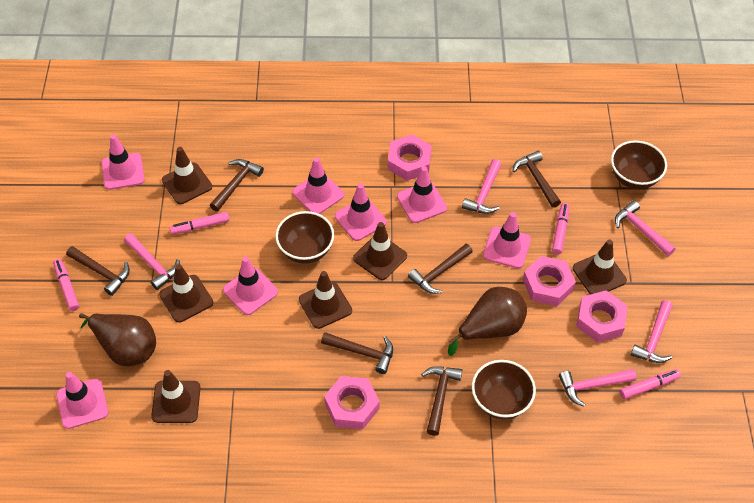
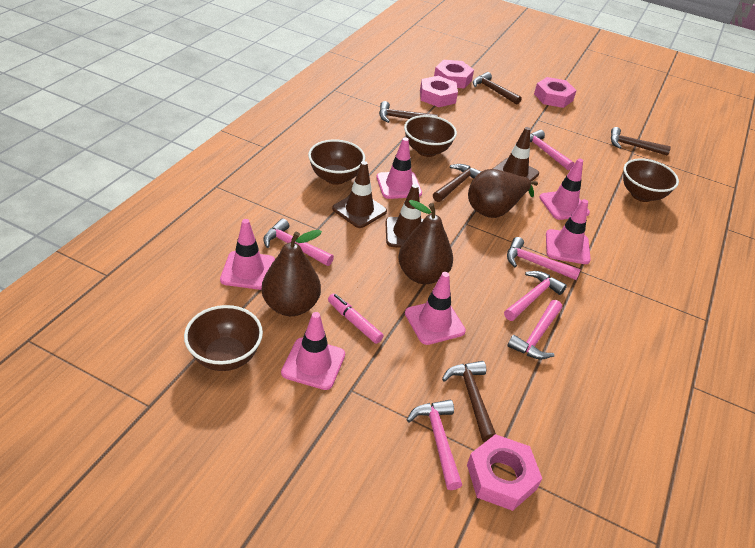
brown bowl: [275,211,334,264] [472,360,536,419] [611,140,667,189] = 3 -> [184,305,263,371] [308,139,365,185] [404,115,457,157] [623,158,679,202] = 4
brown hammer: [66,246,130,296] [210,159,264,212] [321,332,393,374] [408,244,473,294] [421,366,462,436] [513,151,561,208] = 6 -> [379,101,438,123] [433,164,482,202] [442,361,496,442] [473,72,522,105] [611,127,671,155] = 5
brown pear: [79,313,156,366] [448,287,527,356] = 2 -> [262,230,322,316] [398,200,453,284] [468,169,538,218] = 3
brown traffic cone: [151,370,201,423] [159,264,213,322] [162,147,212,204] [299,271,352,329] [353,222,407,280] [573,240,627,294] = 6 -> [332,161,387,228] [385,184,424,248] [493,127,539,182] = 3
pink hammer: [124,233,180,290] [462,159,502,214] [559,369,637,407] [615,200,676,256] [631,300,673,363] = 5 -> [263,219,334,266] [407,400,462,490] [504,271,567,321] [507,237,581,280] [507,300,562,359] [530,130,574,170] = 6
pink marker: [53,259,79,311] [169,212,229,234] [552,203,569,254] [620,369,681,399] = 4 -> [328,293,383,344] = 1
pink traffic cone: [56,372,108,429] [102,135,145,190] [223,257,278,315] [292,157,344,214] [335,183,387,241] [397,166,447,223] [483,212,531,268] = 7 -> [220,219,275,290] [281,312,345,390] [377,137,422,199] [405,272,466,345] [539,158,590,220] [546,199,591,264] = 6

